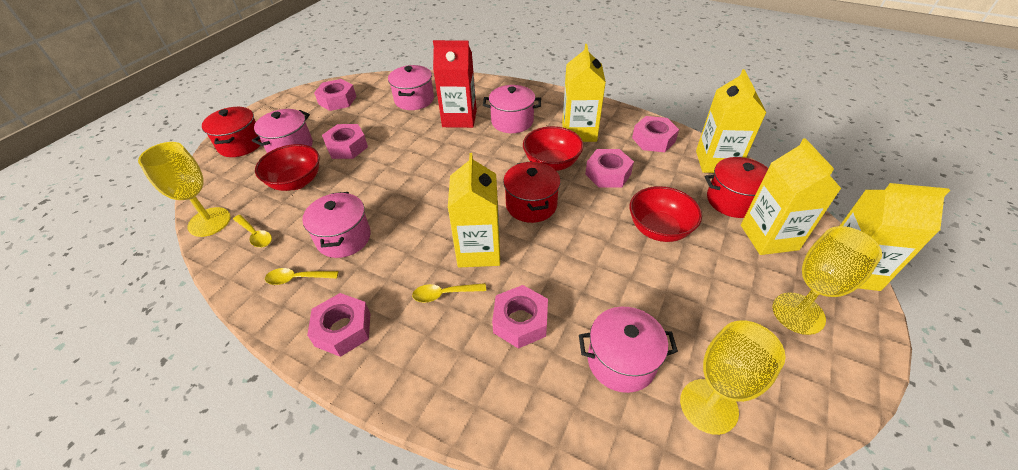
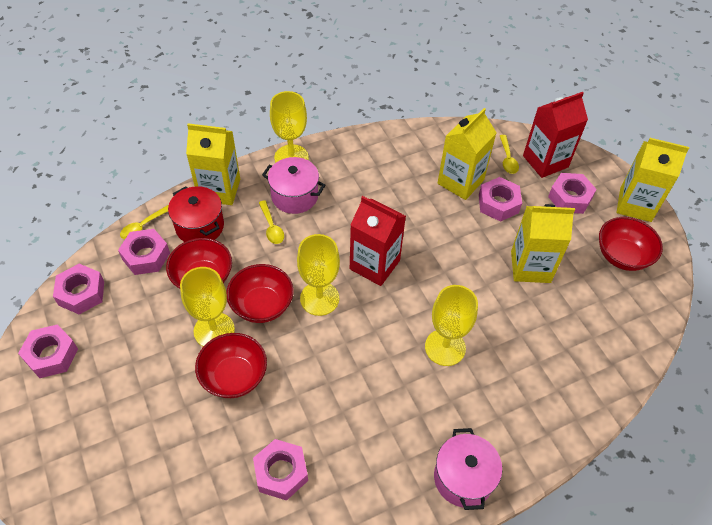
pink pot: [252,109,313,153] [302,192,371,258] [388,65,434,110] [483,85,541,133] [579,307,678,393] = 5 -> [262,157,325,214] [434,428,502,510] = 2
red bowl: [255,144,320,191] [523,126,584,171] [630,186,702,242] = 3 -> [166,238,232,289] [195,333,267,398] [226,264,293,323] [599,217,663,271] = 4
red carton: [433,40,477,128] = 1 -> [350,196,406,286] [523,92,588,178] = 2
red pot: [202,107,262,157] [503,161,561,223] [705,157,769,218] = 3 -> [168,186,224,242] = 1
yellow carton: [448,153,500,267] [562,44,606,142] [696,69,766,173] [741,138,841,255] [840,183,950,291] = 5 -> [186,123,240,205] [438,108,497,200] [511,204,575,283] [616,138,689,222] = 4
yellow goblet: [138,142,231,237] [680,320,786,435] [772,226,882,335] = 3 -> [180,267,235,347] [270,91,309,163] [297,234,340,316] [425,285,478,366] = 4

